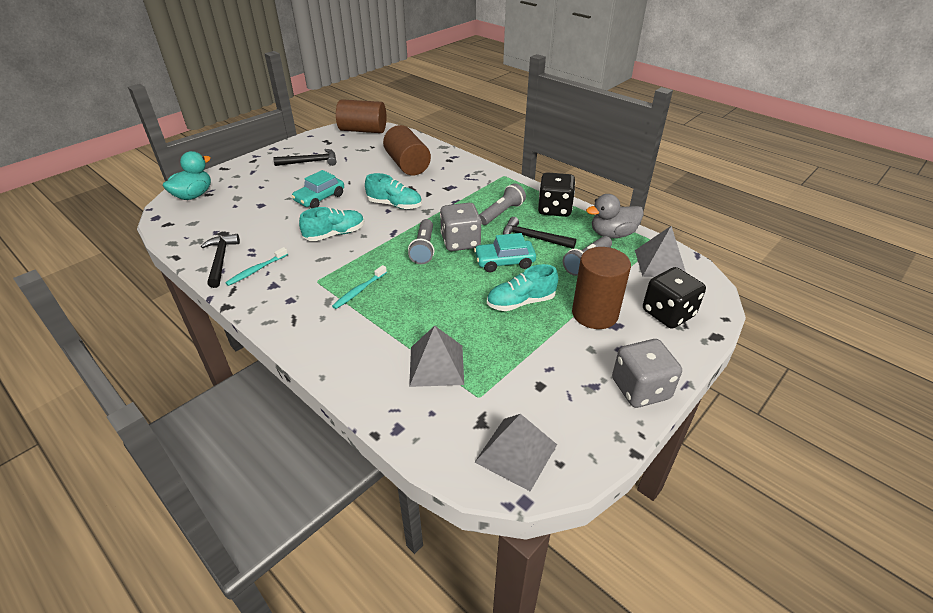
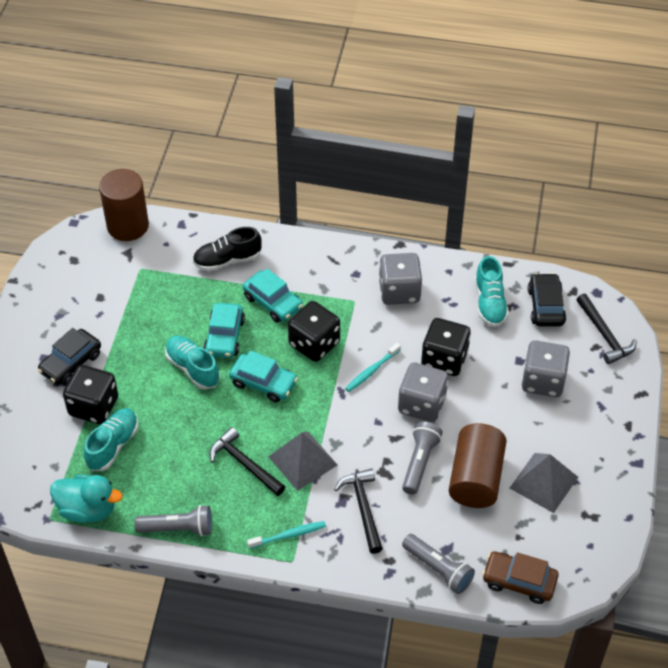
black car: none = 0 -> [38,328,101,385] [528,273,566,326] = 2
black dice: [538,172,575,217] [643,267,706,328] = 2 -> [63,365,118,424] [288,301,340,362] [421,318,471,376] = 3
black shoe: none = 0 -> [193,227,262,271] = 1
brown car: none = 0 -> [482,551,559,604] = 1
brown cylinder: [336,99,386,133] [383,125,431,175] [572,247,631,329] = 3 -> [99,169,149,241] [449,423,507,508] = 2
grey dice: [440,203,482,251] [612,339,682,408] = 2 -> [379,253,422,305] [398,362,448,422] [521,340,570,397] = 3
grey duck: [586,194,644,238] = 1 -> none = 0
grey pyramid: [409,326,464,387] [475,414,557,491] [635,226,686,277] = 3 -> [268,432,337,491] [510,453,578,513] = 2
turquoise car: [291,170,344,208] [474,233,536,272] = 2 -> [203,303,245,358] [229,350,298,403] [243,268,303,323] = 3

